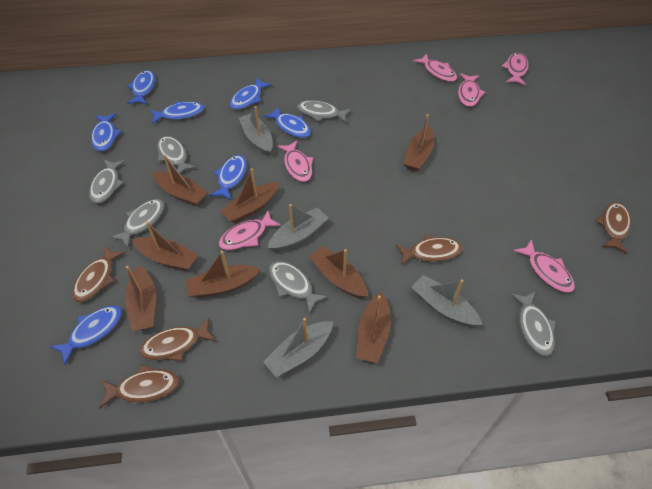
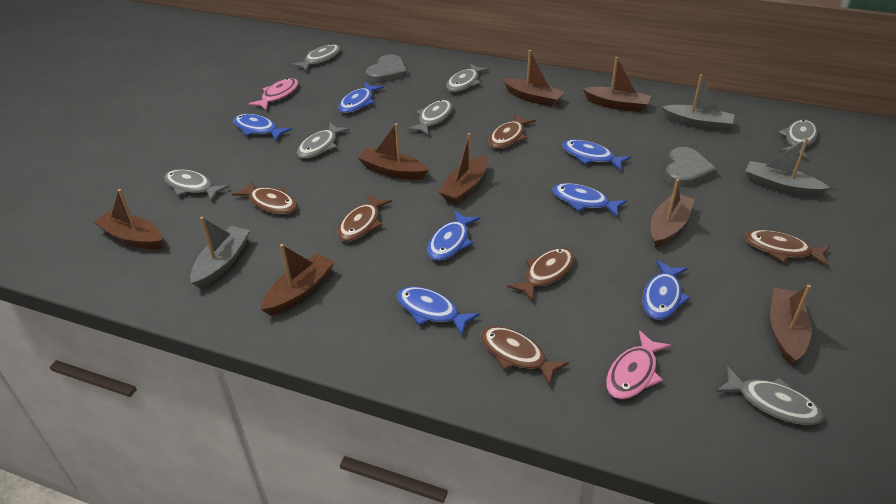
brown fish: [72,245,126,302] [99,365,180,408] [139,318,216,361] [395,235,462,266] [596,202,631,254] = 5 -> [232,181,297,214] [338,194,392,242] [481,326,569,386] [489,114,536,149] [507,248,575,302] [745,230,830,267] = 6
grey boat: [239,106,273,156] [263,318,333,377] [267,204,328,252] [411,275,482,327] = 4 -> [190,217,250,289] [662,74,734,131] [745,138,830,197] = 3
grey fish: [89,159,125,203] [109,199,164,248] [157,136,196,173] [269,261,328,313] [297,101,351,123] [510,291,556,356] = 6 -> [164,169,230,201] [291,44,341,71] [297,123,350,159] [407,100,453,135] [446,63,489,92] [716,366,824,425] [778,120,818,158] = 7
grey heart: none = 0 -> [366,54,407,83] [665,147,717,187] = 2
pink fish: [219,211,281,250] [277,141,313,182] [413,54,457,82] [458,73,485,107] [502,53,528,85] [513,239,575,293] = 6 -> [248,78,298,110] [606,330,671,400] = 2

